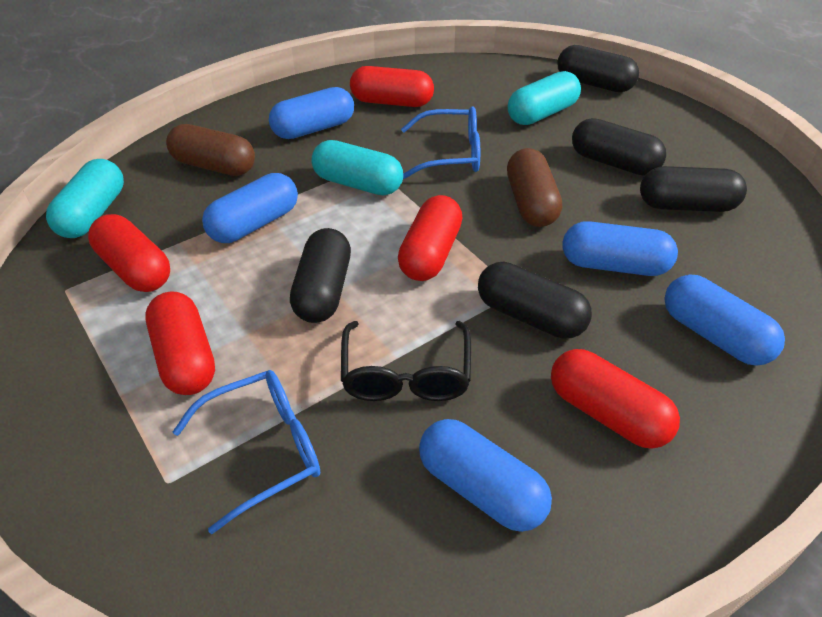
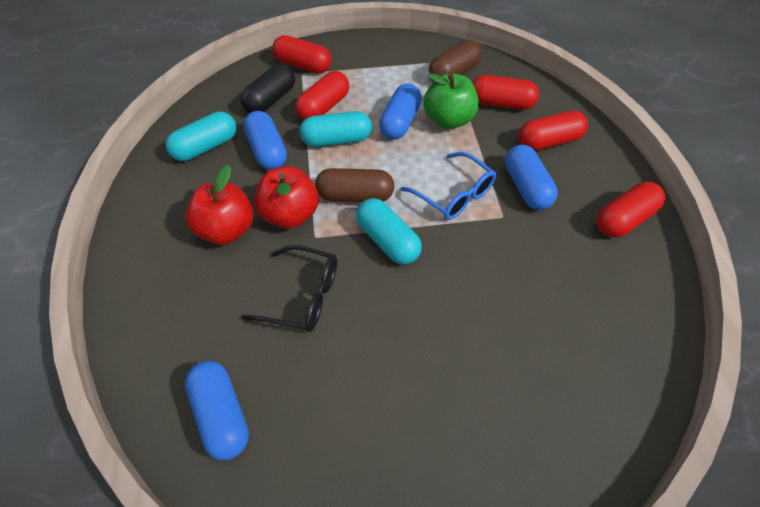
black capsule: [290,228,351,323] [478,262,592,339] [557,45,639,92] [572,118,666,176] [640,166,747,212] = 5 -> [240,64,295,113] = 1
blue capsule: [202,173,298,243] [269,87,354,139] [419,419,552,532] [563,221,678,276] [664,275,785,366] = 5 -> [185,361,249,460] [243,111,287,170] [379,83,422,140] [505,145,558,210] = 4
blue glasses: [173,370,320,534] [401,106,480,179] = 2 -> [401,152,496,220] = 1
green apple: none = 0 -> [423,73,479,129] = 1
red apple: none = 0 -> [185,165,254,245] [254,166,319,229] = 2

